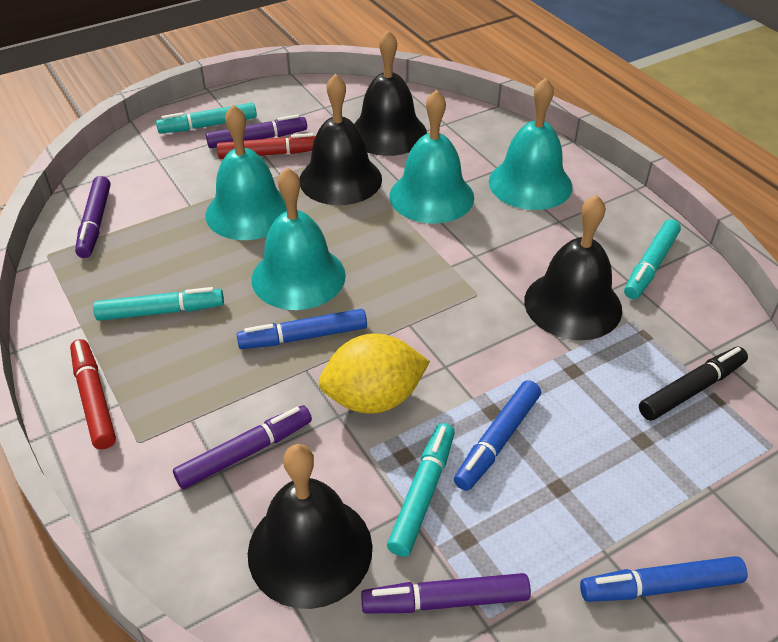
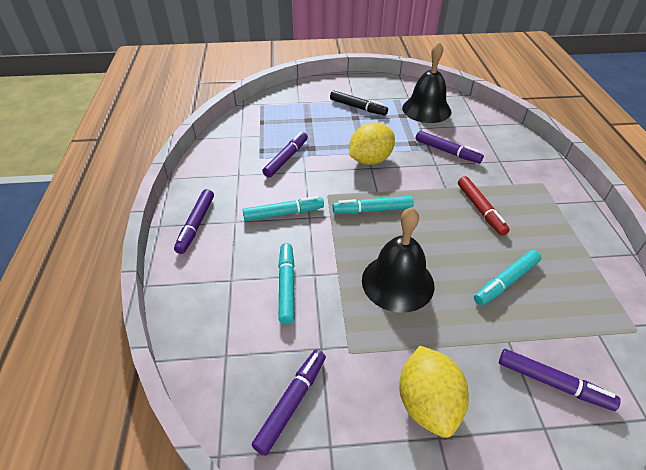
black bell: [248,444,373,609] [299,73,382,205] [354,30,427,156] [524,195,622,340] = 4 -> [362,207,434,313] [402,42,451,123] = 2
blue marker: [237,309,367,349] [454,380,541,491] [580,556,747,602] = 3 -> none = 0
purple marker: [75,176,111,258] [173,405,312,489] [206,114,307,148] [361,573,531,614] = 4 -> [174,189,214,254] [252,350,326,455] [262,132,308,178] [415,131,484,163] [499,349,621,411] = 5
red marker: [70,339,116,449] [217,133,316,159] = 2 -> [458,176,510,236] = 1
turquoise bell: [205,105,287,240] [252,167,346,310] [390,90,474,223] [489,78,573,210] = 4 -> none = 0
yellow lemon: [319,334,430,414] = 1 -> [349,122,395,165] [399,346,469,438] = 2

